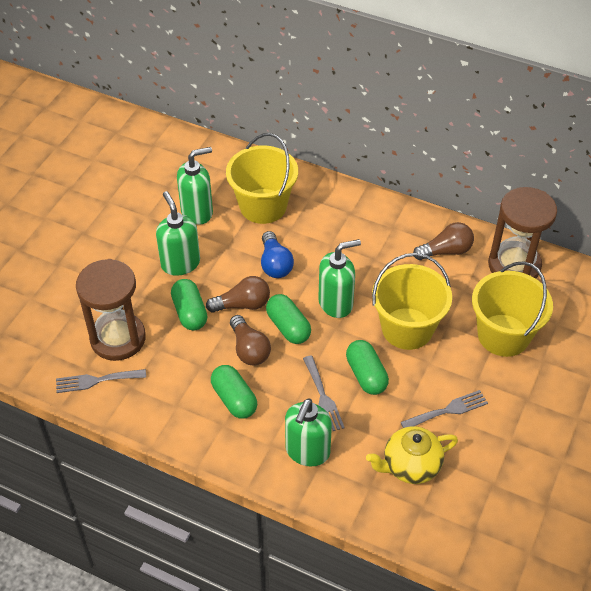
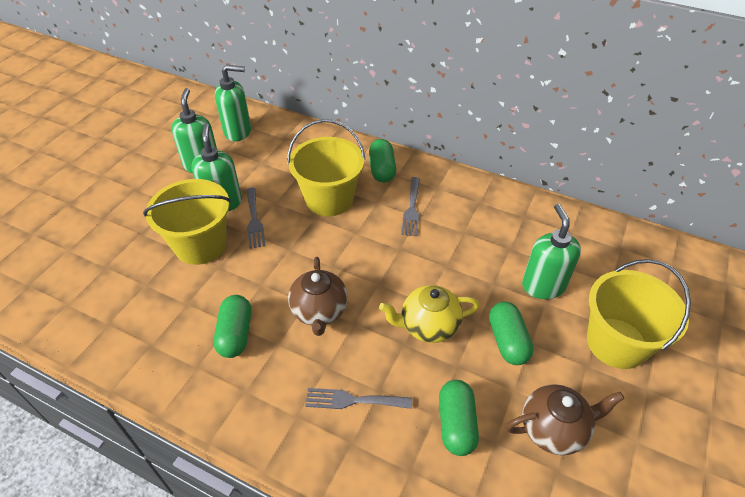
blue light bulb: [261,231,294,278] = 1 -> none = 0
brown hourglass: [76,259,146,361] [488,187,557,279] = 2 -> none = 0
brown light bulb: [206,276,270,313] [230,315,271,366] [413,222,474,260] = 3 -> none = 0
brown teapot: none = 0 -> [288,257,348,336] [506,384,624,455] = 2

